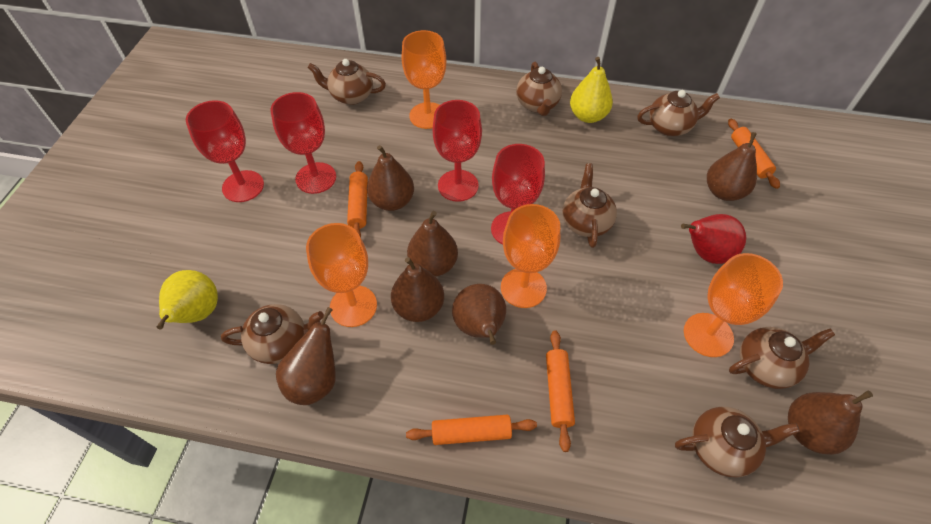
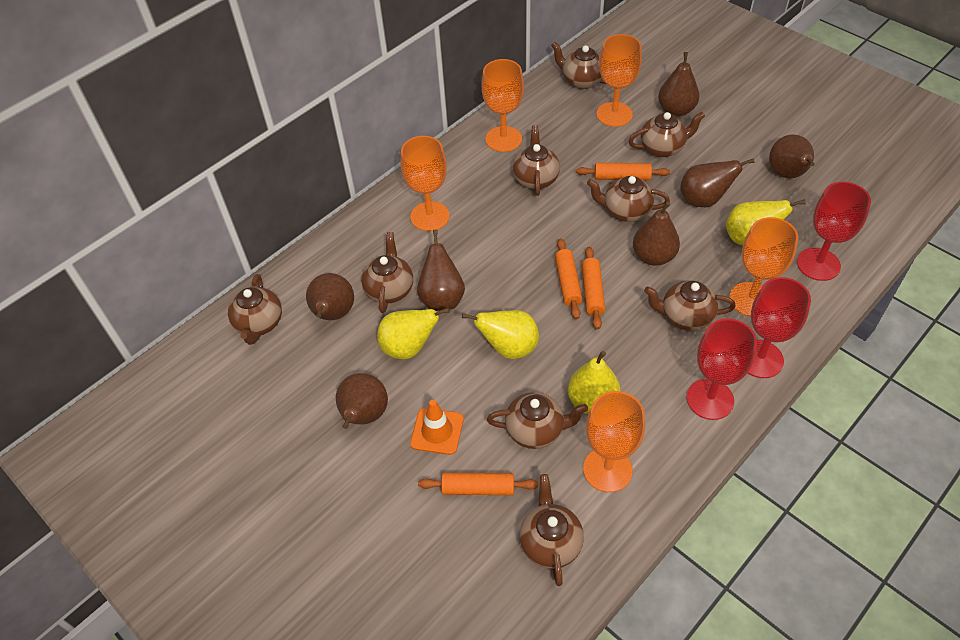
brown teapot: [221,304,324,364] [308,59,386,105] [516,62,562,116] [562,163,617,248] [637,90,720,136] [675,407,800,477] [729,327,835,389] = 7 -> [228,274,282,345] [361,232,413,313] [487,392,588,449] [513,125,560,196] [519,474,584,586] [551,42,606,89] [587,176,670,222] [629,112,705,157] [644,280,736,331] = 9
orange goblet: [306,223,377,327] [402,30,446,129] [501,204,560,308] [684,253,783,357] = 4 -> [401,136,450,231] [482,59,524,152] [583,391,645,492] [597,34,642,127] [729,217,798,317] = 5
orange traffic cone: none = 0 -> [410,400,464,455] = 1
red goblet: [186,100,264,202] [270,92,336,194] [432,100,482,202] [491,144,545,245] = 4 -> [687,318,757,420] [748,277,811,378] [797,182,871,281] = 3
red pear: [681,214,746,264] = 1 -> none = 0
yellow pear: [157,270,218,330] [570,57,613,123] = 2 -> [377,308,450,359] [462,310,539,359] [568,351,620,414] [726,199,806,246] = 4

